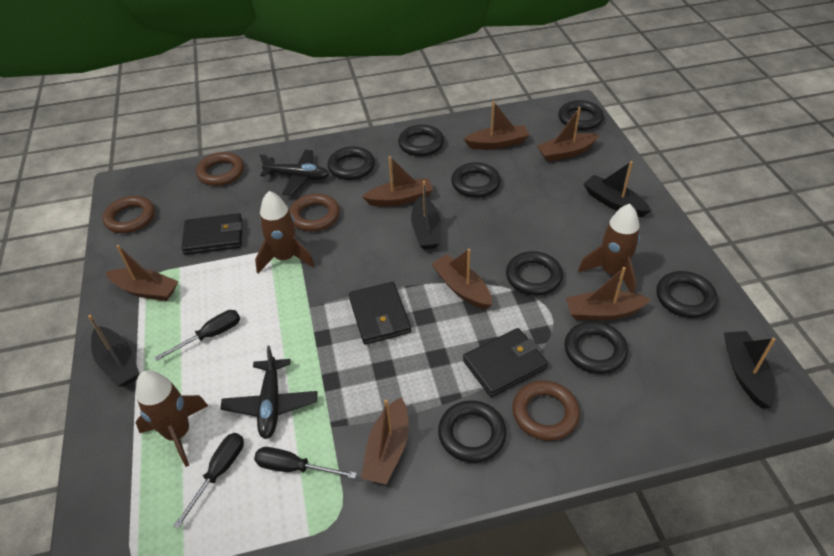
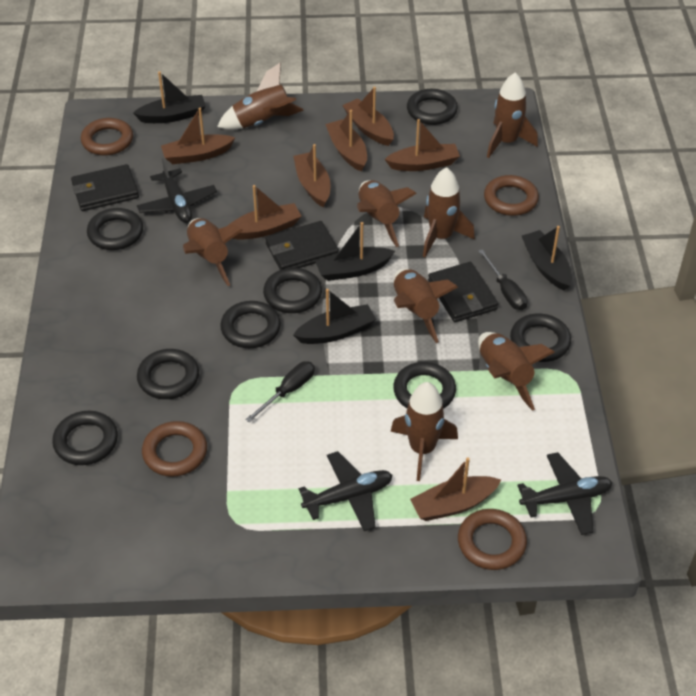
black plane: [220,346,317,439] [259,150,329,196] = 2 -> [137,158,217,223] [299,451,393,531] [517,452,613,535] = 3
black screwdriver: [154,310,240,361] [173,433,244,529] [254,447,357,479] = 3 -> [245,361,315,423] [478,249,528,310] = 2
brown rocket: [136,370,208,467] [255,191,314,273] [578,204,640,293] = 3 -> [183,218,243,286] [217,62,304,130] [357,180,417,247] [390,382,458,481] [394,268,458,343] [423,167,475,257] [478,332,555,411] [487,73,538,158] = 8

